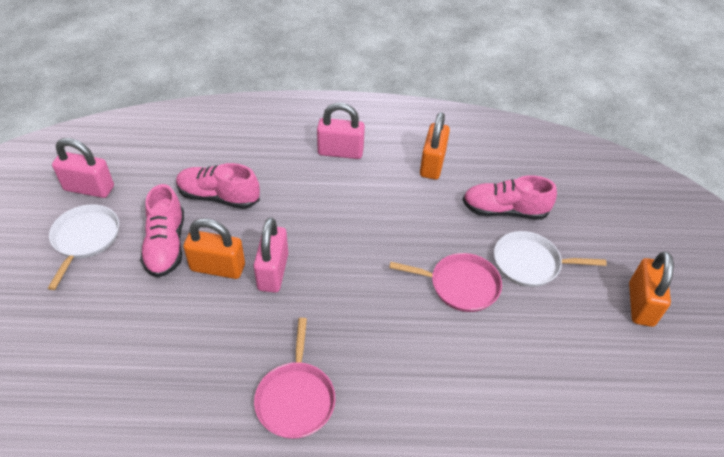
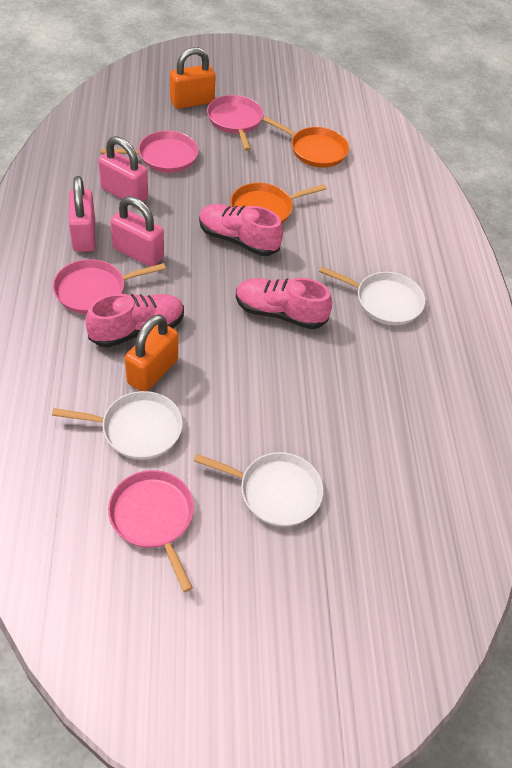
orange padlock: [183,218,245,279] [420,112,450,180] [629,251,674,327] = 3 -> [125,314,178,391] [170,47,216,109] = 2
orange pan: none = 0 -> [230,183,327,224] [263,116,349,168] = 2
pink pan: [254,318,335,439] [389,253,502,312] = 2 -> [53,259,166,314] [100,131,198,173] [108,470,194,592] [207,95,263,151] = 4
white pan: [48,204,119,290] [494,231,607,287] = 2 -> [52,391,183,460] [194,452,323,527] [319,266,425,325] = 3

